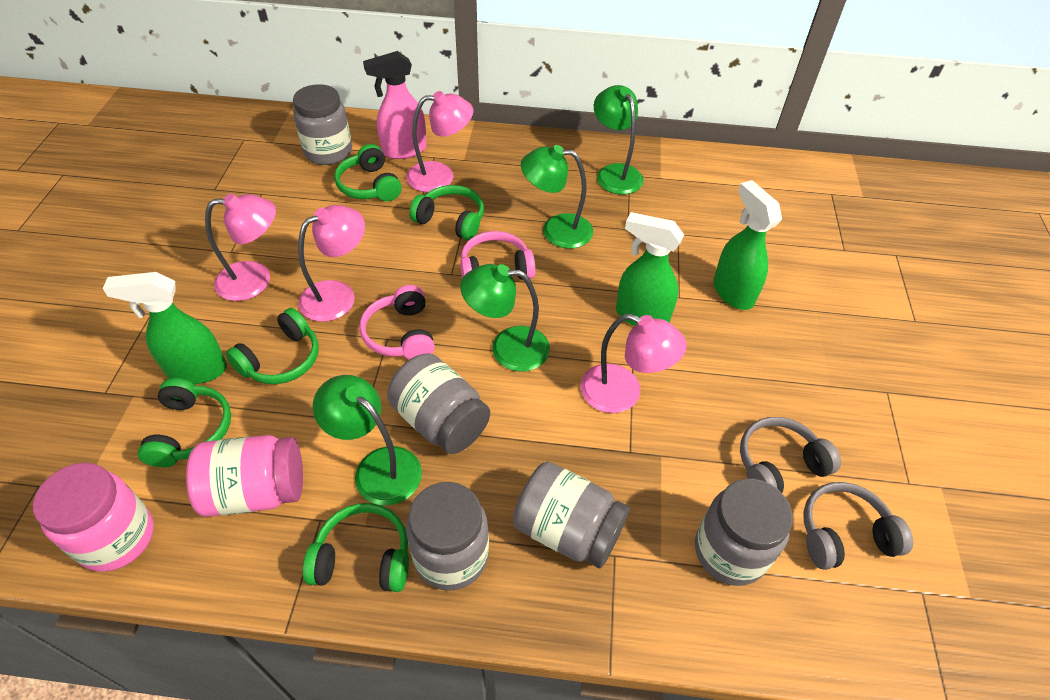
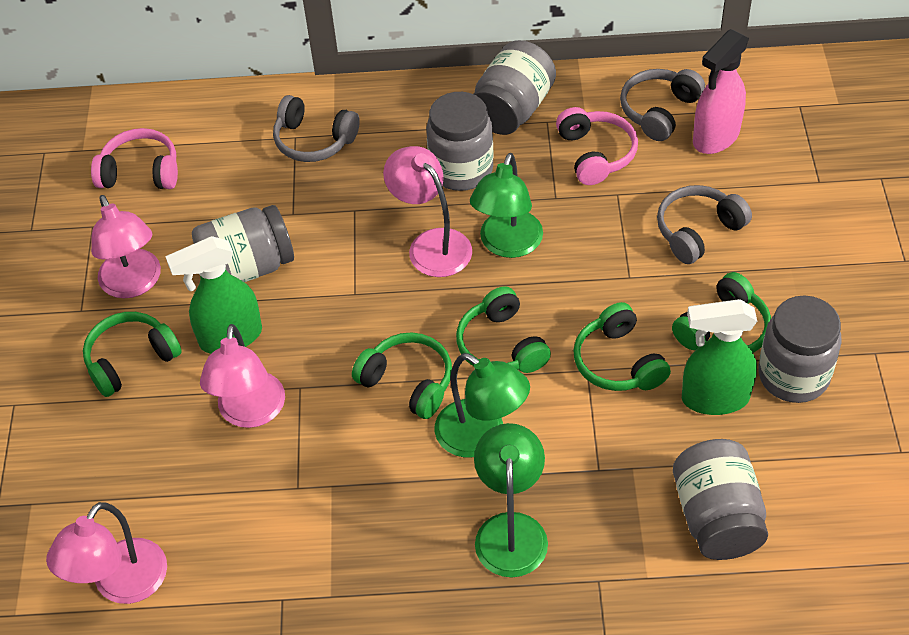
green lamp: [313,375,422,505] [460,264,550,372] [521,145,593,248] [594,85,644,194] = 4 -> [435,353,530,457] [470,153,543,258] [474,423,548,577] = 3
green spray bottle: [103,272,227,384] [616,212,684,326] [714,180,782,310] = 3 -> [165,236,262,354] [682,299,757,415] = 2
grey headphones: [740,417,841,493] [803,482,913,570] = 2 -> [273,95,360,162] [620,69,705,141] [657,185,752,264] = 3
pink jar: [33,463,154,572] [186,435,303,517] = 2 -> none = 0

